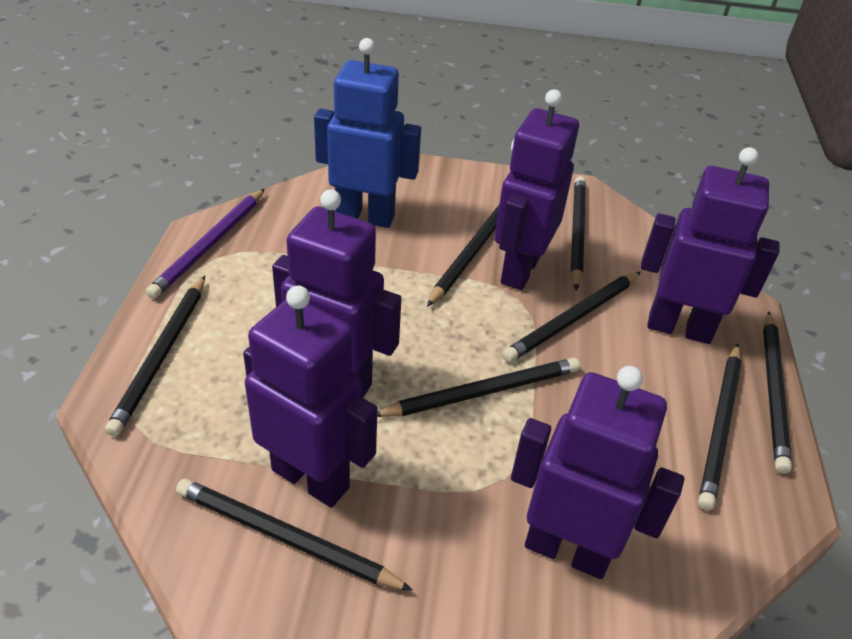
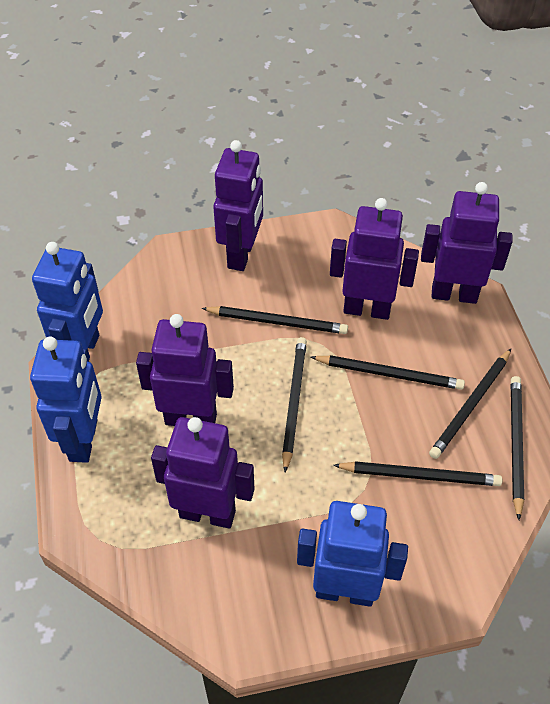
black pencil: [105,276,205,437] [176,479,413,591] [377,358,580,417] [427,205,499,307] [502,272,640,362] [571,176,586,291] [698,344,742,510] [763,311,792,474] = 8 -> [201,306,348,334] [282,337,307,473] [311,355,465,390] [333,461,502,486] [429,349,511,459] [511,376,524,520] = 6
blue robot: [314,38,421,228] = 1 -> [30,336,102,463] [32,242,103,359] [297,501,408,607] = 3
purple pencil: [146,189,265,299] = 1 -> none = 0

